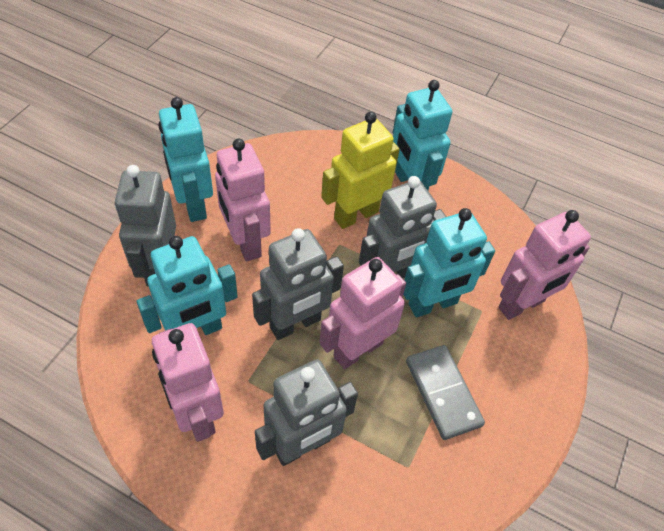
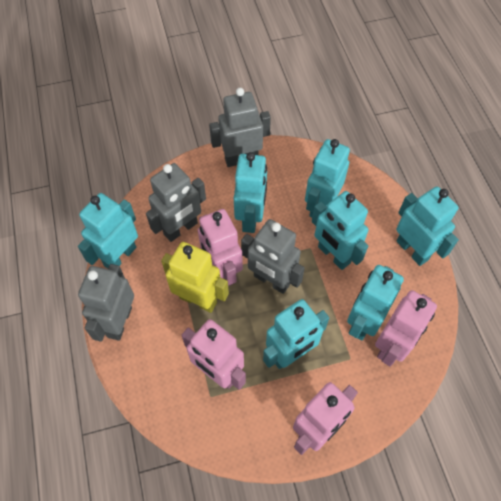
grey domino: [406,345,485,440] = 1 -> none = 0
turquoise robot: [137,236,238,335] [159,97,213,222] [393,80,452,190] [403,208,495,317] = 4 -> [78,193,138,269] [234,152,267,233] [263,299,329,369] [305,139,350,217] [312,191,369,270] [347,265,404,340] [396,186,459,266] = 7

